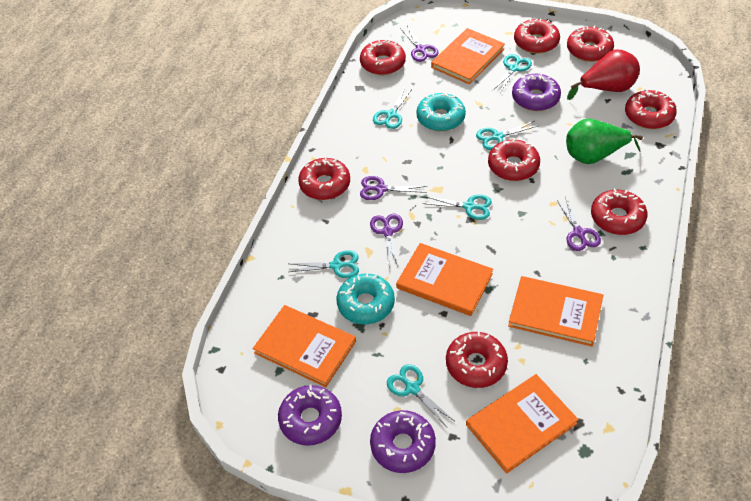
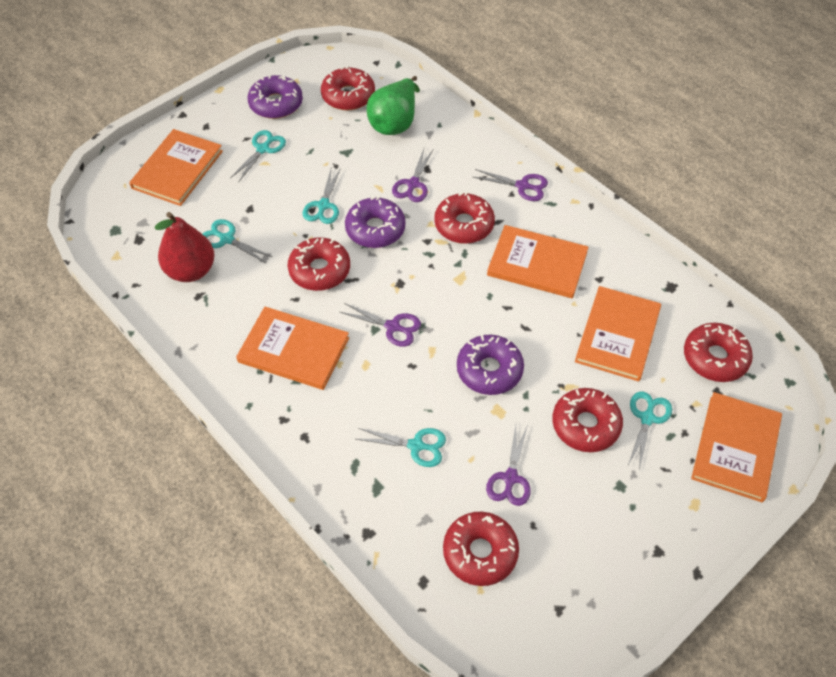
red donut: [298,156,350,200] [360,39,406,75] [446,331,508,388] [488,139,540,181] [514,19,560,54] [567,25,614,62] [591,188,648,235] [625,89,677,129] = 8 -> [288,237,350,291] [321,65,375,110] [434,191,495,244] [443,512,519,586] [552,388,623,452] [684,323,753,382] = 6
turquoise donut: [337,273,395,324] [416,93,466,131] = 2 -> none = 0
turquoise scissors: [289,250,359,278] [373,88,413,129] [387,364,454,427] [422,194,492,220] [476,121,538,150] [493,54,532,93] = 6 -> [203,219,273,264] [230,130,286,183] [302,168,341,224] [356,428,446,467] [628,392,672,470] = 5

